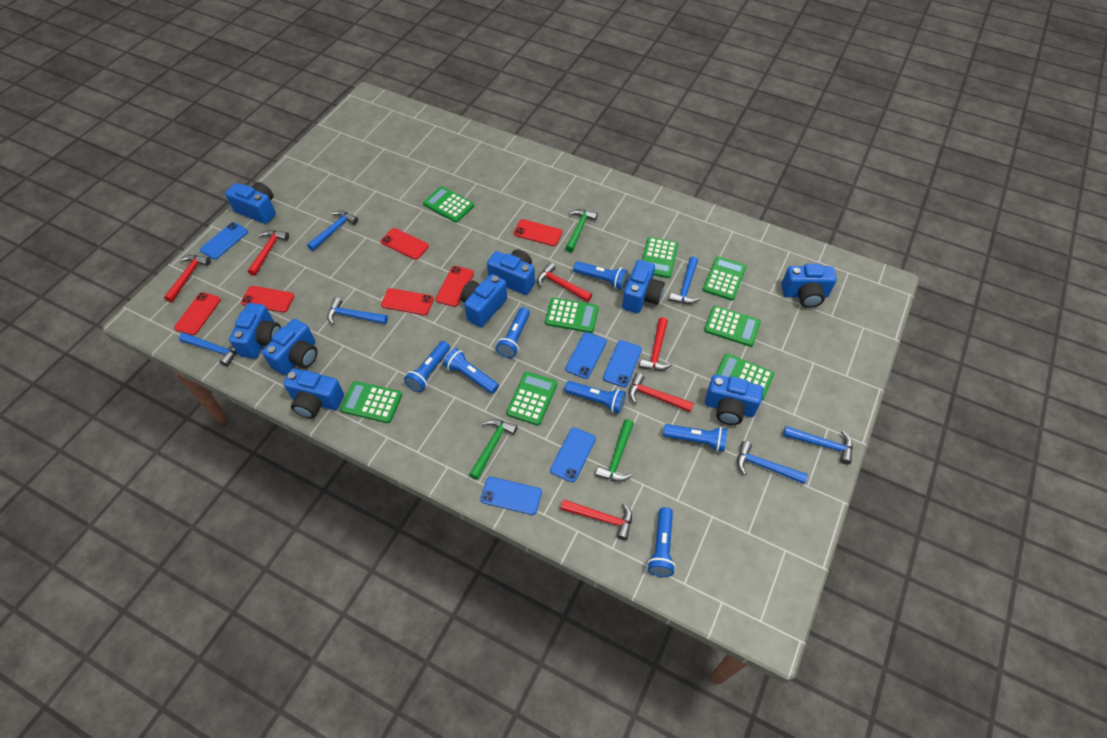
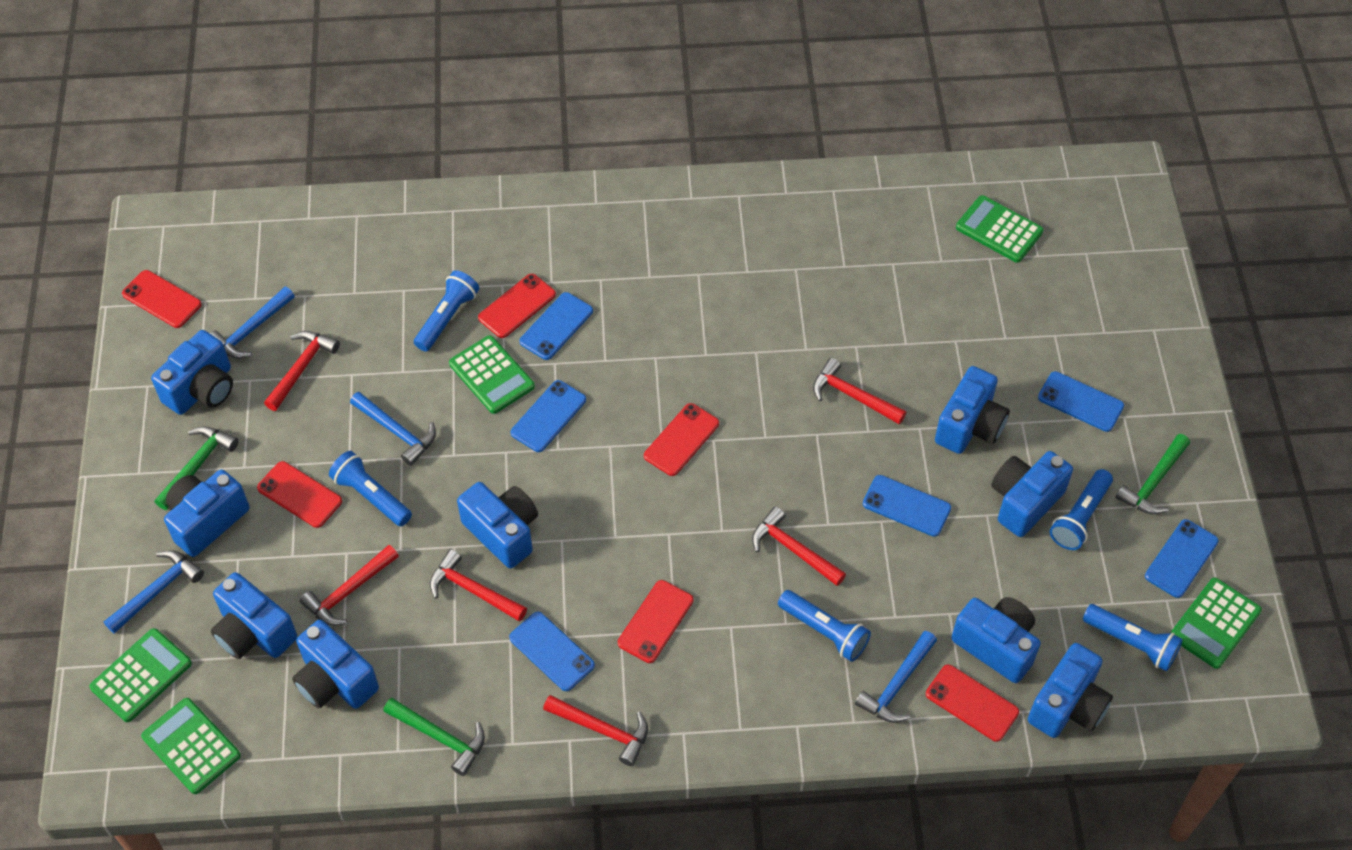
blue flashlight: [404,341,450,392] [443,348,499,394] [496,307,530,358] [564,381,626,413] [573,261,628,289] [647,507,676,577] [663,424,727,452] = 7 -> [329,451,412,526] [414,270,479,352] [778,590,871,662] [1050,469,1113,550] [1083,604,1183,671] = 5
blue hammer: [179,333,237,367] [307,210,358,251] [327,297,388,325] [669,257,701,304] [737,441,808,484] [783,426,853,465] = 6 -> [104,550,204,634] [210,287,295,359] [350,392,436,466] [855,631,937,723] = 4
blue phone: [200,222,248,259] [480,477,542,515] [550,427,596,482] [565,332,607,379] [603,340,642,387] = 5 -> [509,612,595,691] [511,380,586,452] [519,292,593,360] [863,475,951,537] [1038,371,1124,432] [1145,519,1219,598] = 6
green calculator: [340,381,402,423] [423,186,474,223] [506,372,557,426] [545,298,599,333] [642,237,678,278] [703,256,747,301] [704,306,761,347] [716,353,774,400] = 8 -> [89,628,192,722] [141,698,241,794] [449,335,535,414] [956,195,1044,263] [1171,578,1262,669] = 5

